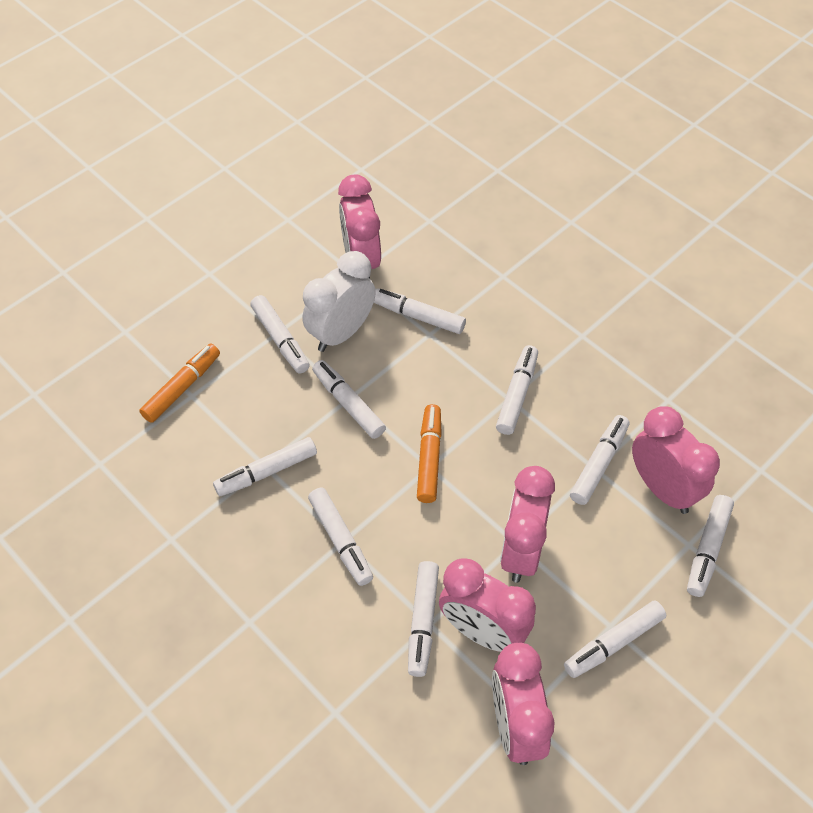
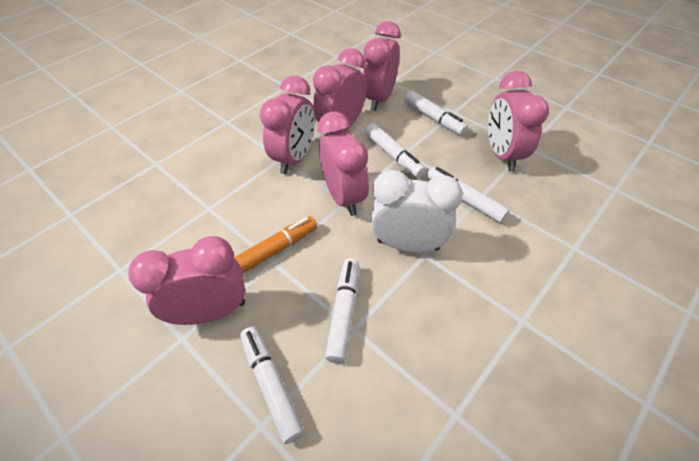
orange marker: [139,344,220,423] [417,404,442,503] = 2 -> [234,216,317,274] = 1
pink clock: [338,174,381,279] [439,558,536,652] [492,643,554,765] [500,466,555,583] [632,406,720,514] = 5 -> [128,236,245,325] [260,76,315,174] [313,48,367,134] [318,112,369,216] [362,21,401,111] [488,71,549,171] = 6
white marker: [213,437,317,496] [250,295,310,374] [308,487,373,586] [312,360,386,439] [374,288,466,334] [408,561,439,677] [496,345,538,435] [564,600,666,678] [570,415,629,505] [687,495,734,597] = 10 -> [240,326,305,444] [325,259,359,363] [365,123,426,178] [405,90,468,136] [427,167,510,223] = 5

